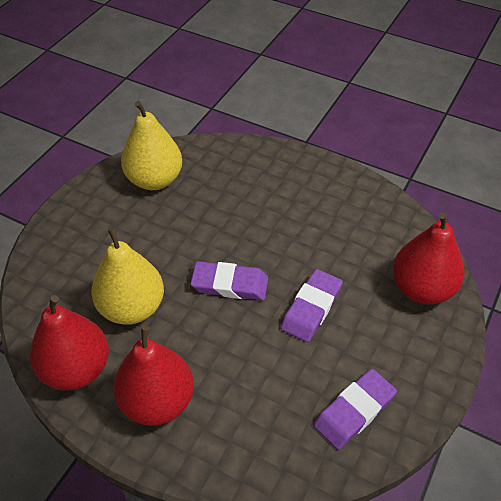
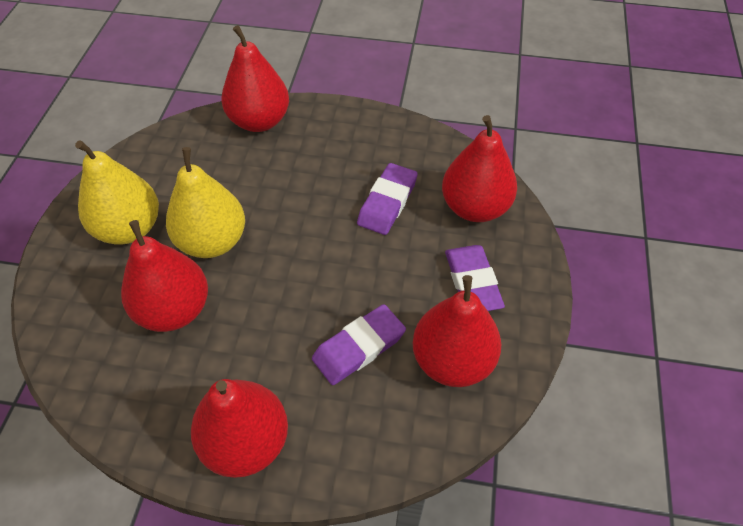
red pear: [30,295,109,390] [114,325,194,426] [392,212,464,304] = 3 -> [121,220,208,332] [191,379,288,478] [222,25,289,132] [413,275,501,387] [442,115,517,222] = 5

